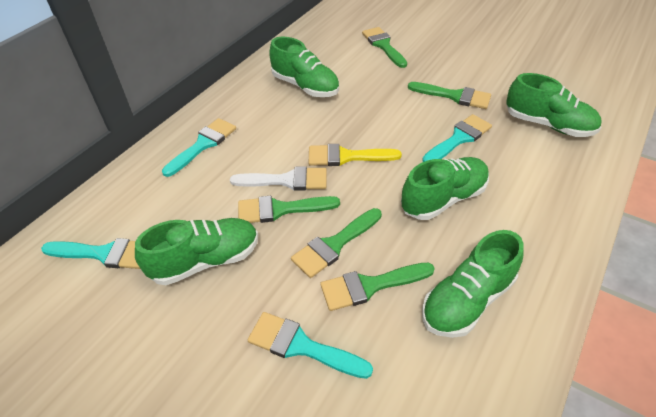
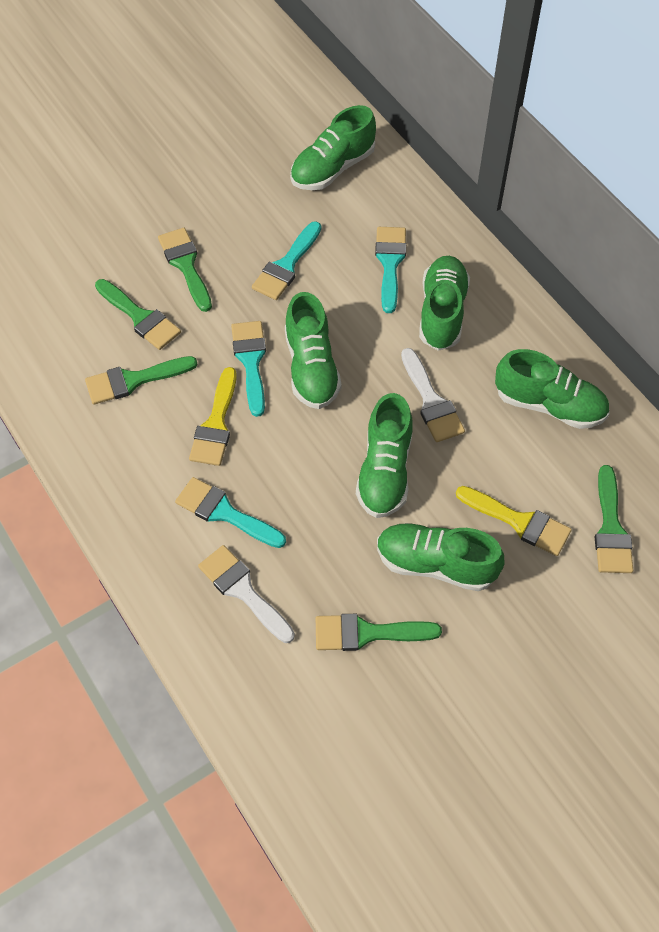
green shoe: [135,218,258,285] [269,37,339,97] [401,157,489,220] [422,230,524,338] [506,73,602,137] = 5 -> [285,292,341,409] [290,105,376,190] [356,393,413,518] [377,523,505,591] [419,256,470,351] [495,349,609,429] = 6
white brush: [230,166,327,191] = 1 -> [198,545,295,643] [401,348,465,442] = 2
yellow brush: [309,144,402,166] = 1 -> [189,367,237,466] [456,486,572,556] = 2

